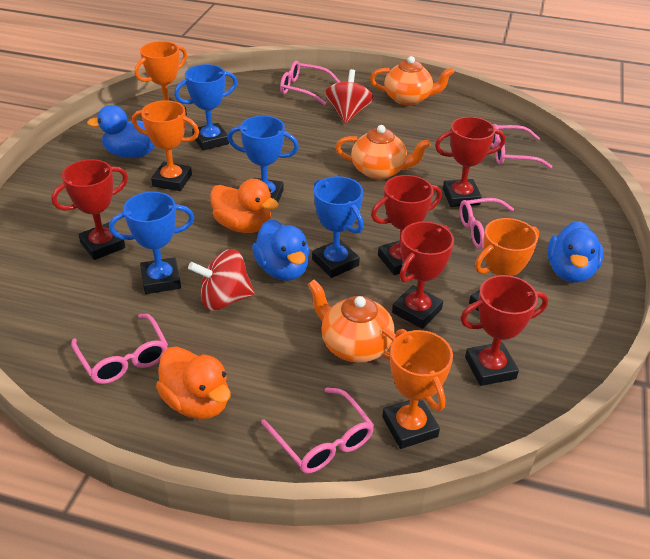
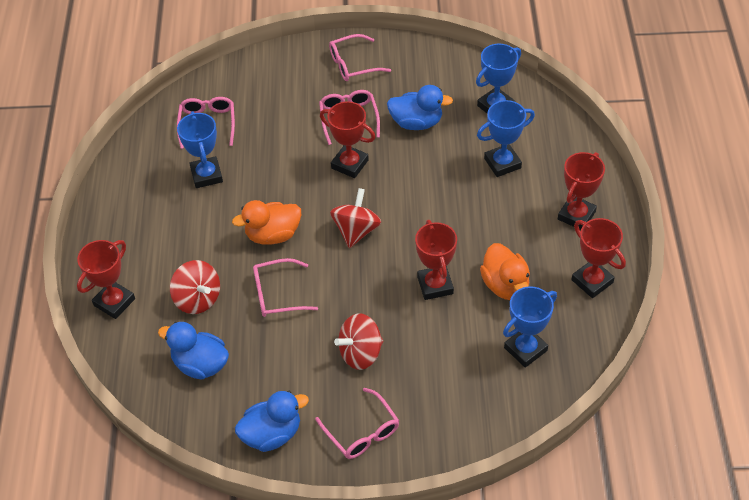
orange teapot: [308,279,396,363] [335,125,431,179] [370,56,454,106] = 3 -> none = 0
orange trophy: [132,100,199,191] [135,41,187,116] [382,329,453,449] [469,218,539,312] = 4 -> none = 0
red spinning top: [188,249,255,311] [325,69,373,123] = 2 -> [170,260,220,314] [330,188,381,248] [334,313,383,370] = 3

